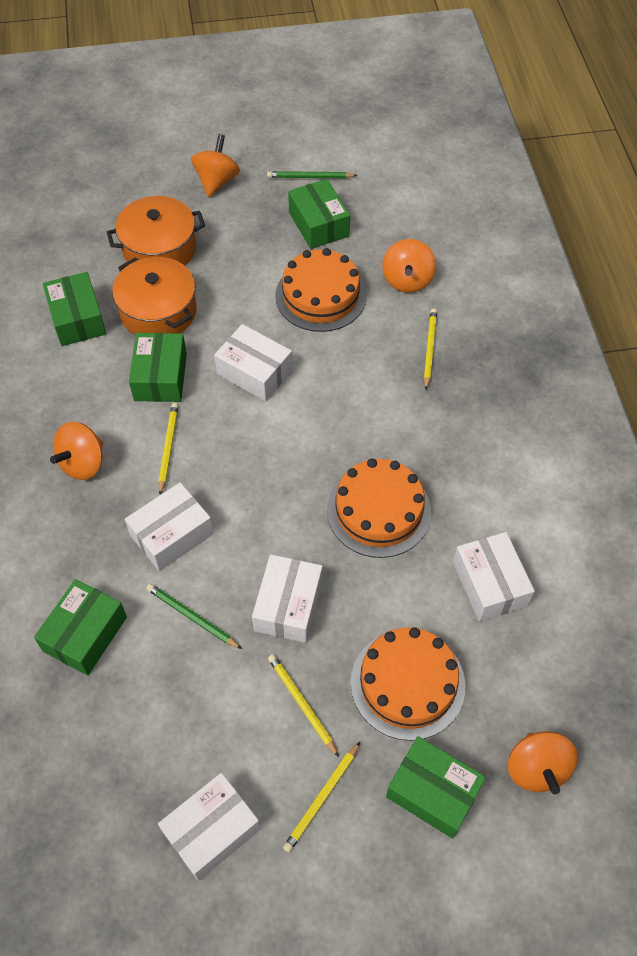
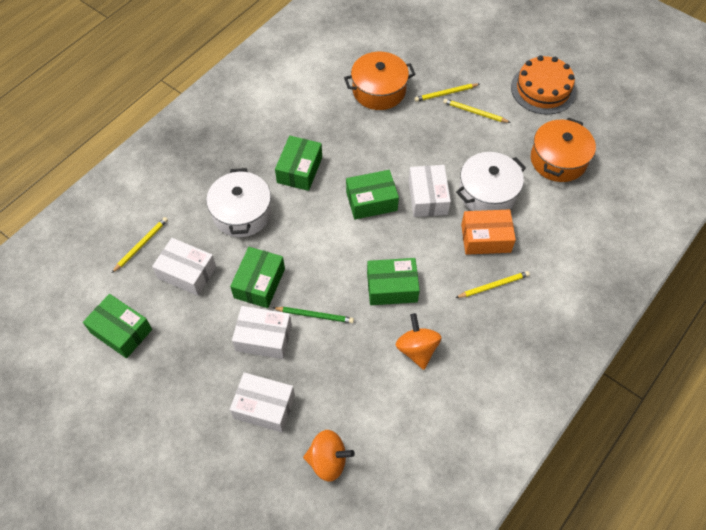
green pencil: [146,584,242,649] [267,171,357,178] = 2 -> [274,307,354,323] = 1
orange box: none = 0 -> [461,209,516,255] = 1
orange cake: [275,248,367,332] [327,458,431,558] [351,627,465,741] = 3 -> [511,55,576,115] = 1
orange spinning top: [50,422,103,480] [191,134,240,197] [383,239,436,293] [508,731,578,794] = 4 -> [303,430,355,482] [395,313,441,370] = 2
white box: [125,482,214,571] [158,773,261,881] [214,324,293,401] [252,554,323,643] [453,532,535,622] = 5 -> [152,238,216,296] [230,372,295,432] [232,306,292,359] [409,165,451,217] = 4
white pot: none = 0 -> [206,168,271,237] [456,152,526,211] = 2

